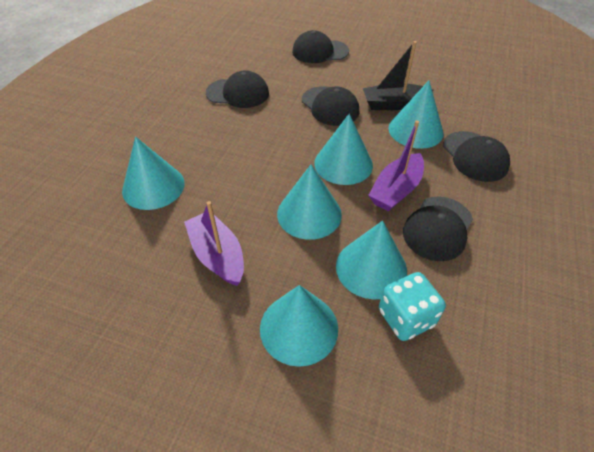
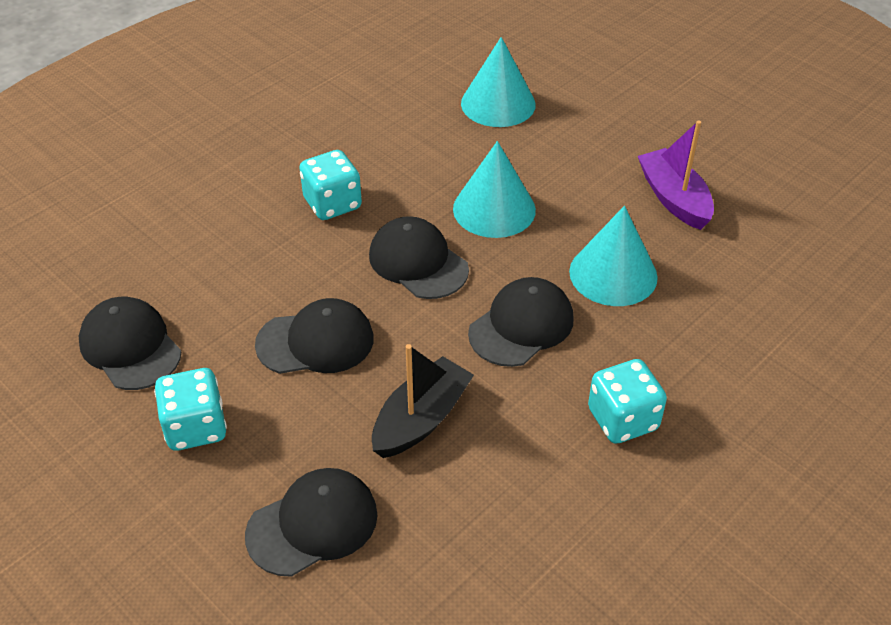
purple boat: [184,201,244,286] [368,120,424,212] = 2 -> [638,121,714,230] = 1
turquoise cone: [122,137,185,210] [260,285,338,367] [277,164,342,240] [314,114,373,185] [336,221,407,299] [388,81,443,149] = 6 -> [453,141,536,238] [461,37,536,127] [569,206,658,306] = 3
turquoise dice: [379,272,446,341] = 1 -> [154,368,227,451] [299,150,362,220] [588,359,667,444] = 3

